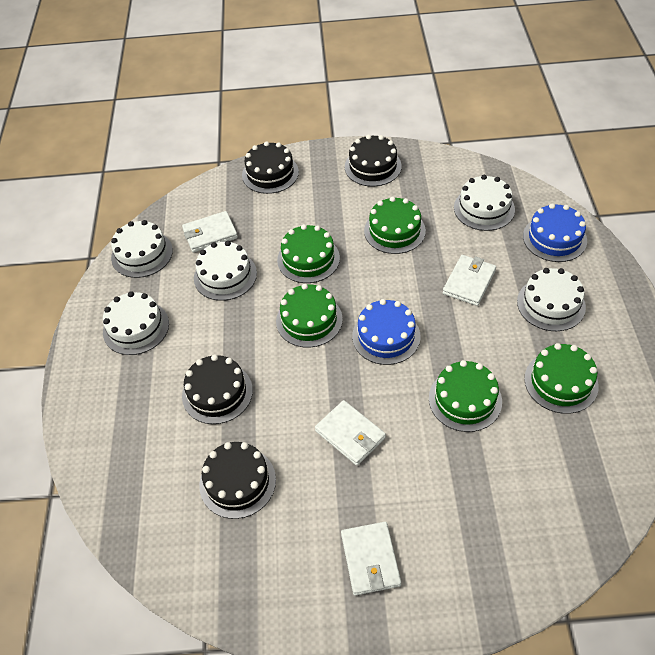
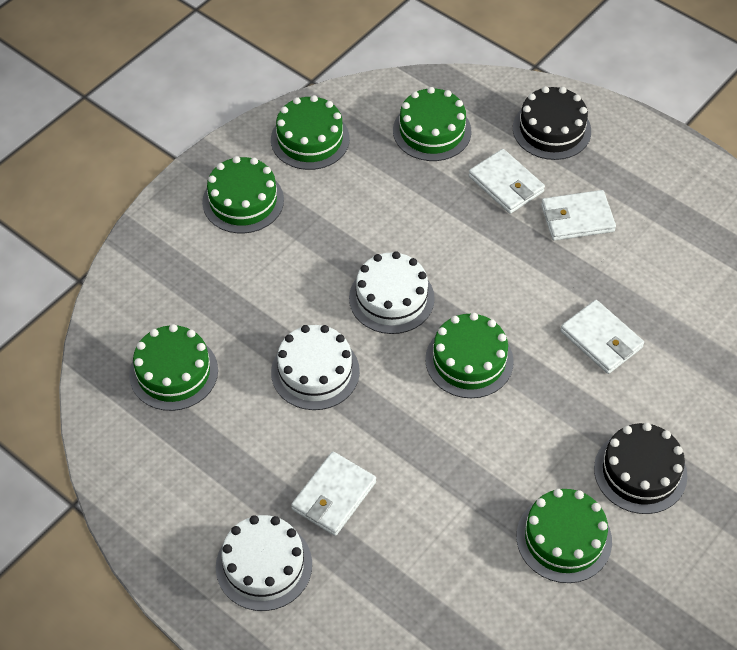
black cake: [182,354,253,424] [199,442,276,519] [242,141,299,194] [345,134,402,187] = 4 -> [513,86,591,160] [594,423,687,514] = 2
blue cake: [352,299,421,365] [523,203,587,262] = 2 -> none = 0
green cake: [276,284,343,348] [277,224,340,283] [364,197,426,254] [429,360,502,432] [524,343,599,414] = 5 -> [129,324,218,411] [202,156,284,233] [271,95,350,170] [393,87,471,161] [425,313,514,398] [516,489,612,583] = 6
white cake: [103,291,169,355] [111,220,173,278] [194,241,257,301] [454,175,515,231] [517,268,586,331] = 5 -> [216,515,312,611] [271,325,360,410] [349,251,435,334] = 3

